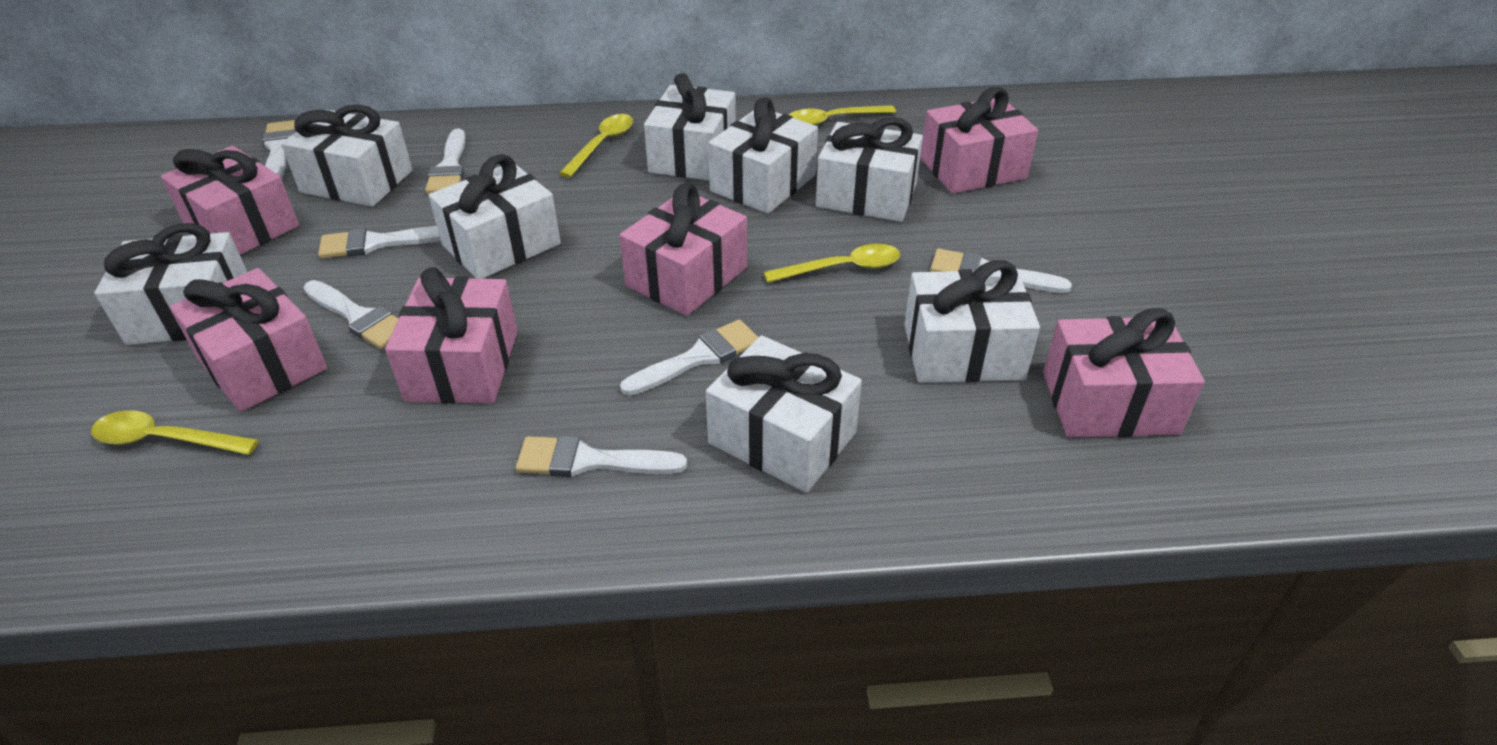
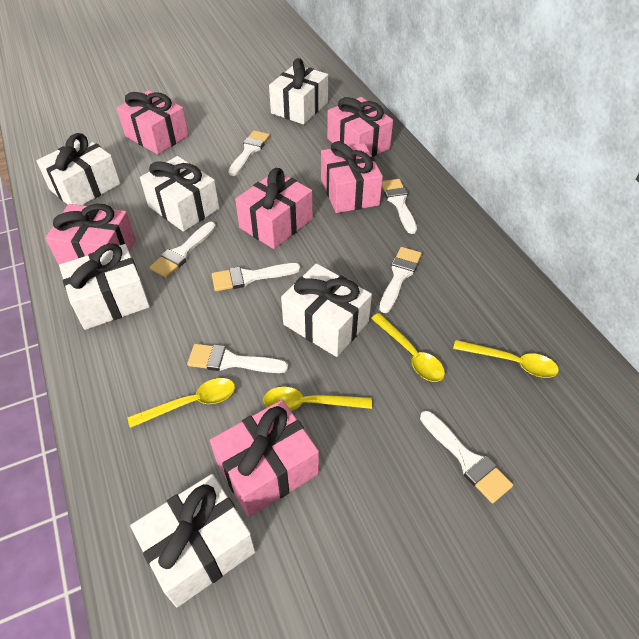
white gift: [94,223,247,345] [281,104,413,207] [428,154,561,279] [644,73,736,181] [706,335,862,493] [708,97,818,214] [816,117,923,222] [904,260,1040,383] = 8 -> [37,133,121,205] [59,243,150,330] [130,474,256,607] [140,156,219,232] [269,58,328,125] [281,263,372,357] = 6

